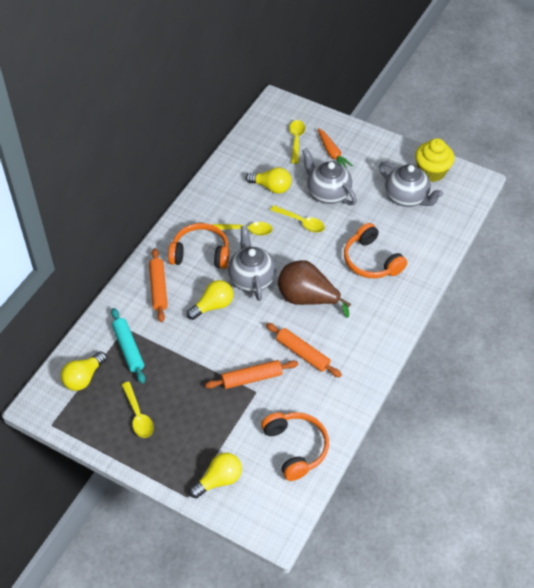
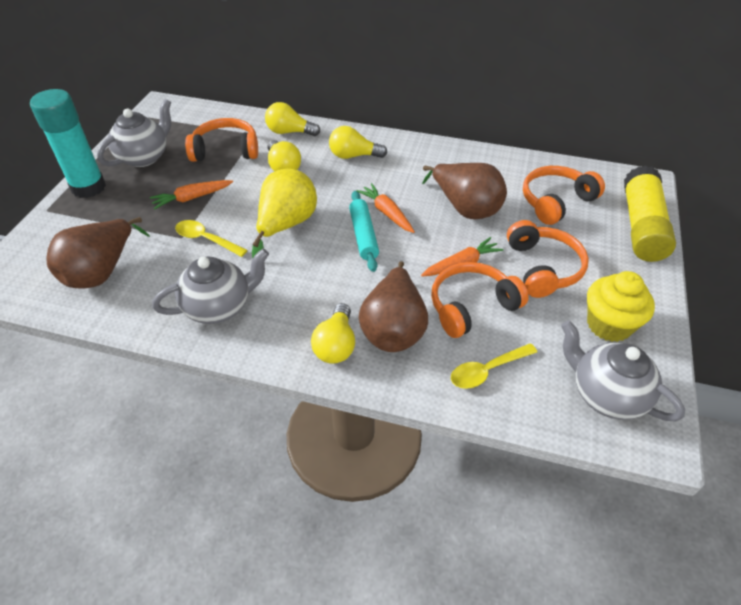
brown pear: [278,260,351,318] = 1 -> [47,217,150,288] [359,261,428,352] [422,163,507,219] = 3
orange carrot: [318,128,353,169] = 1 -> [150,180,233,209] [356,183,415,233] [421,237,503,277] = 3
orange headphones: [168,223,229,269] [261,412,329,481] [344,223,407,278] = 3 -> [185,118,258,162] [431,262,529,338] [507,220,589,298] [523,166,605,225] = 4
orange rolling pin: [149,248,168,322] [205,360,298,389] [266,323,342,377] = 3 -> none = 0
turquoise glue stick: none = 0 -> [30,89,106,198] = 1
yellow glue stick: none = 0 -> [624,165,676,262] = 1
yellow pear: none = 0 -> [252,169,317,259] = 1
yellow spoon: [122,382,154,438] [212,222,273,236] [270,205,325,233] [289,120,305,164] = 4 -> [175,220,247,257] [451,343,537,389] = 2

